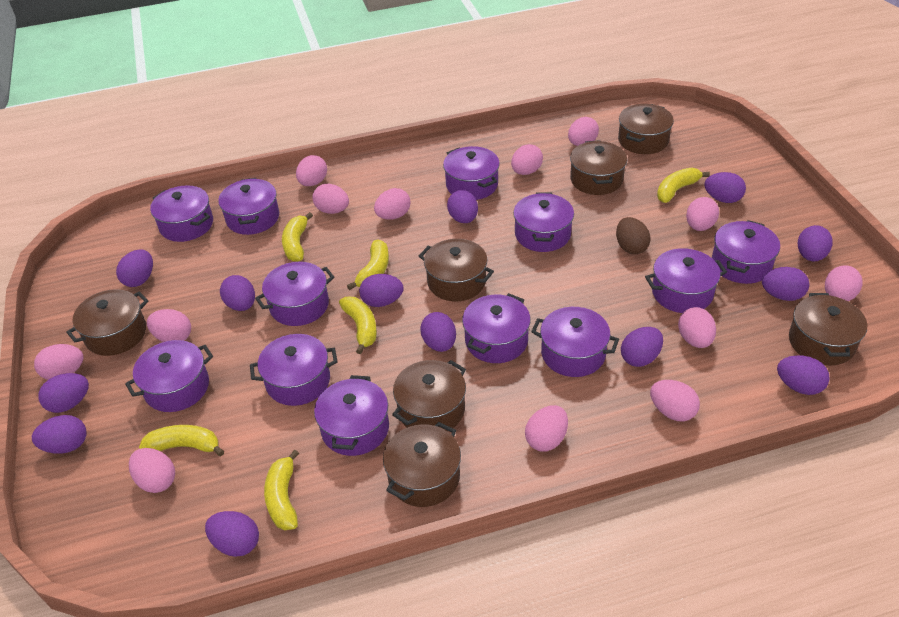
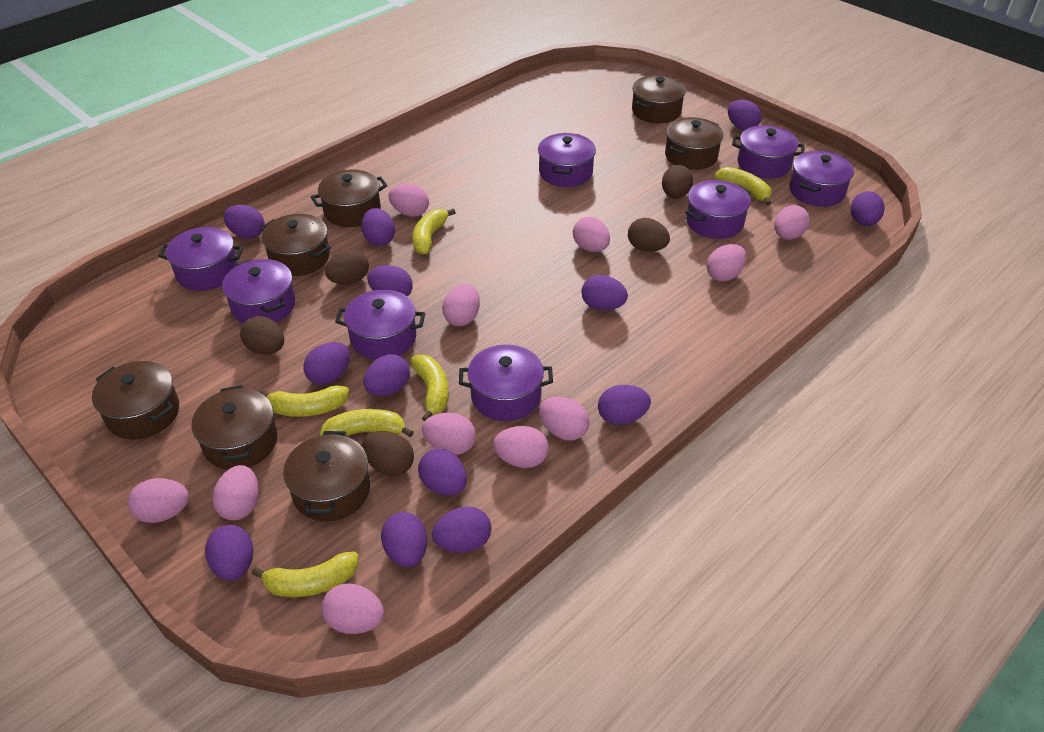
brown egg: [616,217,651,254] = 1 -> [240,316,284,355] [325,249,369,285] [362,431,414,476] [628,218,670,252] [662,165,693,198] = 5
pink egg: [34,344,84,380] [129,448,175,493] [147,309,191,342] [296,155,327,186] [312,184,349,214] [374,188,410,220] [511,144,543,175] [525,405,568,451] [568,117,599,146] [650,380,700,421] [678,307,716,348] [686,197,719,231] [825,265,862,301] = 13 -> [128,478,189,523] [213,465,259,520] [321,584,384,634] [388,184,429,217] [422,413,476,455] [442,284,480,326] [493,426,549,468] [539,397,590,441] [573,217,610,252] [707,244,746,281] [774,205,810,240] = 11
purple pot: [125,340,213,412] [150,185,213,242] [218,178,279,235] [250,334,338,406] [255,262,335,326] [314,375,389,456] [443,146,500,200] [462,293,531,363] [513,192,574,252] [531,307,619,377] [645,248,727,313] [712,220,780,284] = 12 -> [158,227,244,291] [222,259,296,324] [335,290,425,360] [459,344,553,421] [538,133,596,187] [685,180,751,239] [732,125,805,179] [789,151,854,207] = 8

